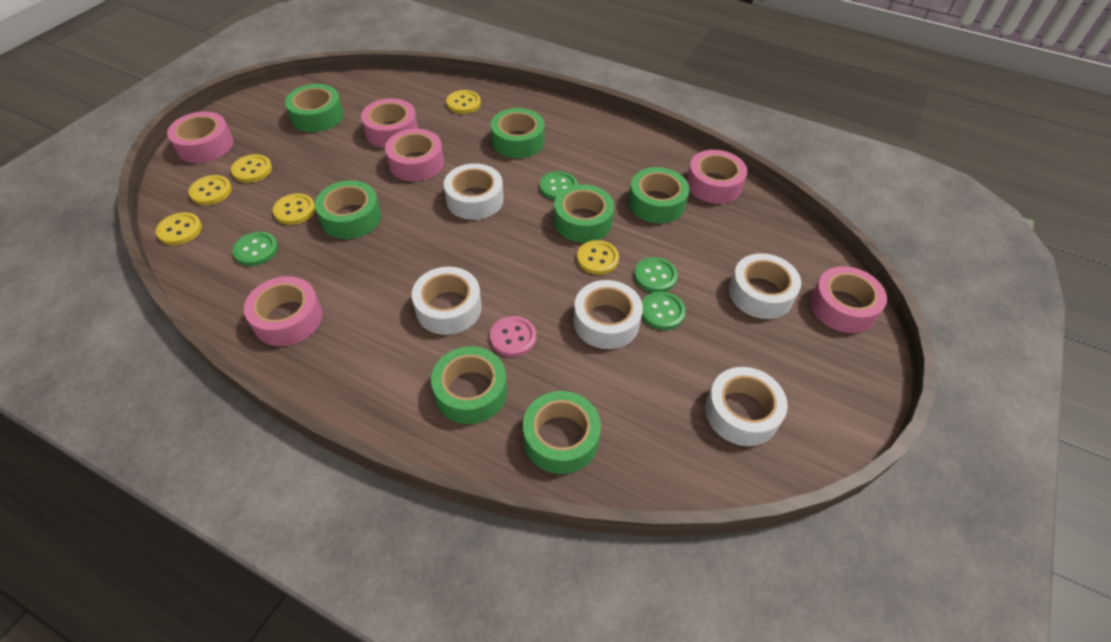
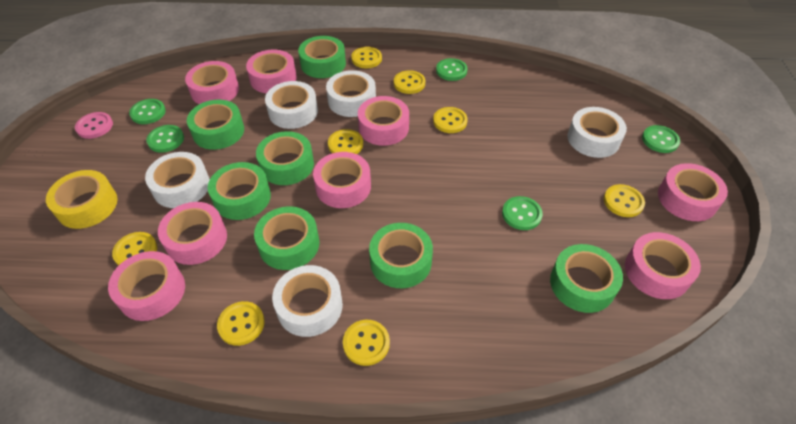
green button: [232,232,278,266] [540,171,578,200] [634,257,678,292] [642,291,686,330] = 4 -> [129,99,166,124] [146,125,184,153] [436,58,468,81] [502,196,543,230] [642,125,680,153] = 5
pink tape: [167,112,234,163] [244,276,323,346] [361,98,418,148] [385,129,444,181] [687,150,747,204] [810,266,887,333] = 6 -> [108,251,185,321] [158,202,227,265] [185,61,239,104] [246,50,297,93] [313,152,371,208] [358,96,409,146] [625,232,701,299] [658,163,728,221] = 8
yellow button: [156,212,202,245] [188,175,232,205] [231,154,272,183] [273,193,315,225] [446,90,481,114] [577,240,619,275] = 6 -> [112,232,157,266] [217,301,265,346] [328,129,363,154] [343,320,390,366] [351,47,382,68] [394,70,425,94] [433,107,468,133] [604,184,645,217] = 8
yellow tape: none = 0 -> [46,170,117,229] = 1

